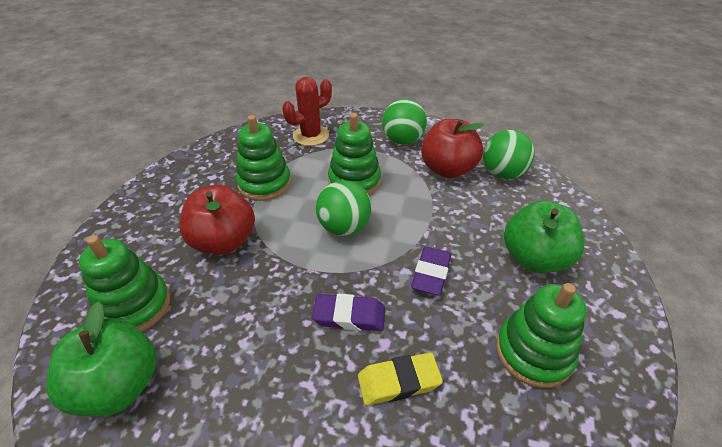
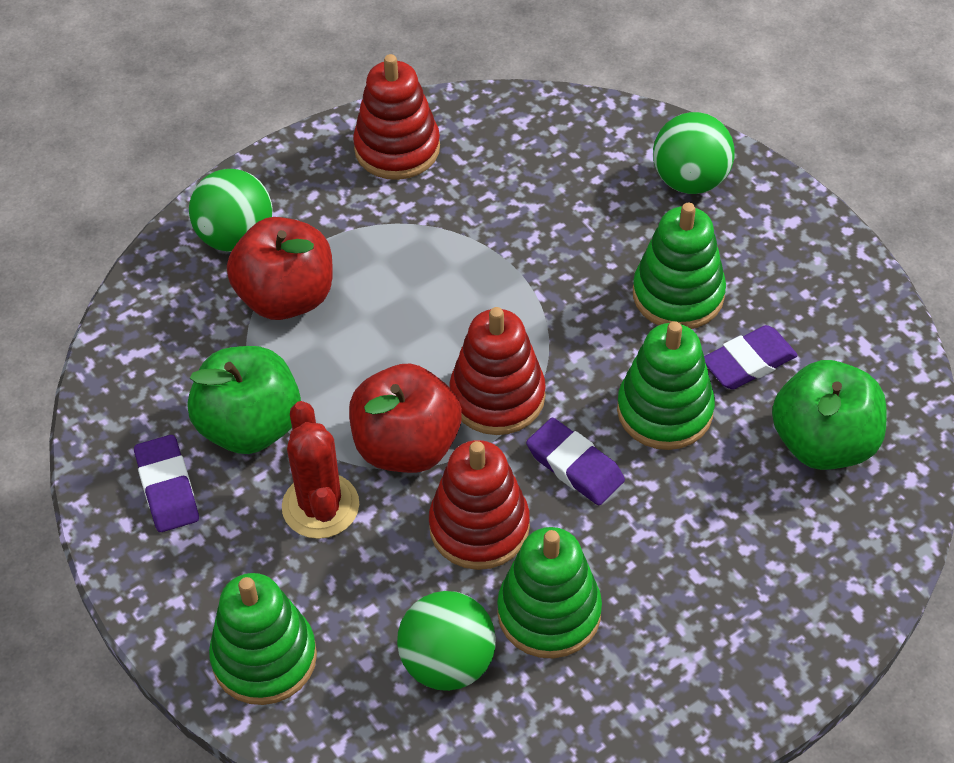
purple eraser: [312,294,385,331] [411,247,451,295] = 2 -> [134,435,199,532] [526,418,625,505] [704,325,798,390] = 3
red stacking toy: none = 0 -> [353,54,440,180] [429,440,530,570] [449,307,546,435] = 3
yellow eraser: [358,352,443,406] = 1 -> none = 0

